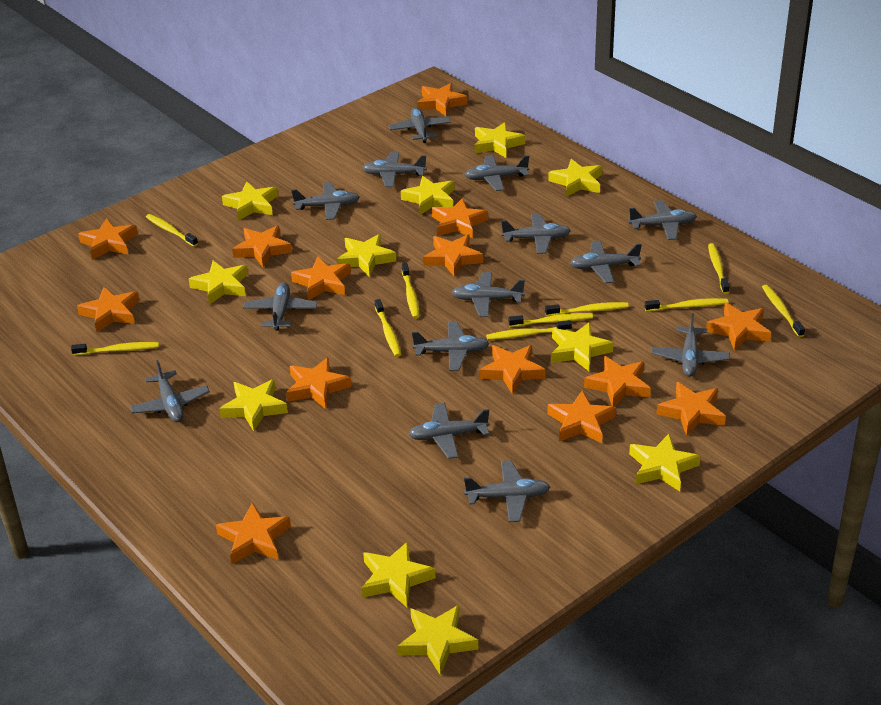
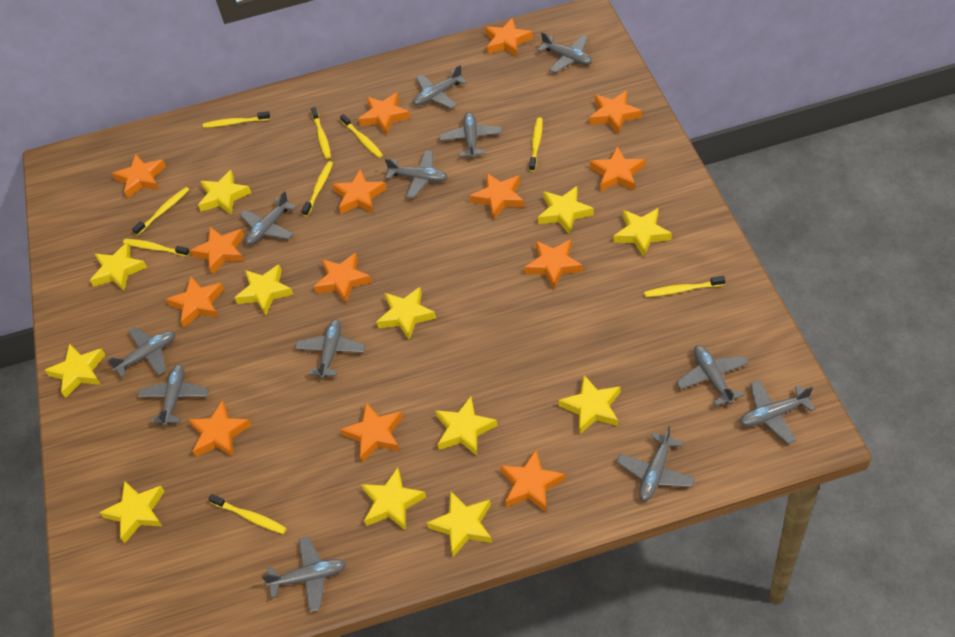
grey plane: [130,360,210,422] [243,282,317,331] [291,182,360,220] [362,152,427,187] [388,107,451,143] [409,403,490,459] [412,322,489,371] [451,272,525,317] [464,460,550,522] [465,155,529,191] [501,213,571,254] [570,241,642,283] [628,200,697,240] [651,313,730,377] = 14 -> [107,327,175,377] [138,364,209,426] [240,191,296,245] [262,536,346,612] [295,319,366,379] [385,150,448,198] [413,65,467,109] [440,112,502,158] [538,32,592,73] [616,426,695,501] [676,345,749,406] [740,380,815,444] = 12
yellow star: [188,260,248,305] [219,379,288,431] [222,181,278,221] [337,234,396,277] [361,541,436,607] [398,605,478,676] [401,176,454,215] [475,122,525,158] [548,159,602,197] [551,322,613,371] [629,434,701,491] = 11 -> [45,344,105,398] [90,242,147,291] [99,481,165,544] [198,170,251,215] [235,265,293,315] [361,467,426,531] [376,287,436,340] [427,491,492,557] [435,397,498,456] [538,186,594,235] [558,375,620,434] [613,208,672,257] = 12
yellow toothbrush: [71,342,159,356] [146,214,198,247] [375,299,401,357] [402,263,420,319] [486,320,572,340] [508,313,593,327] [545,302,629,316] [645,298,728,312] [708,243,730,294] [762,285,805,337] = 10 -> [123,239,190,257] [132,187,189,236] [203,111,270,128] [209,494,287,534] [302,161,333,216] [311,107,331,159] [340,114,383,158] [529,117,543,171] [644,276,725,297] = 9

